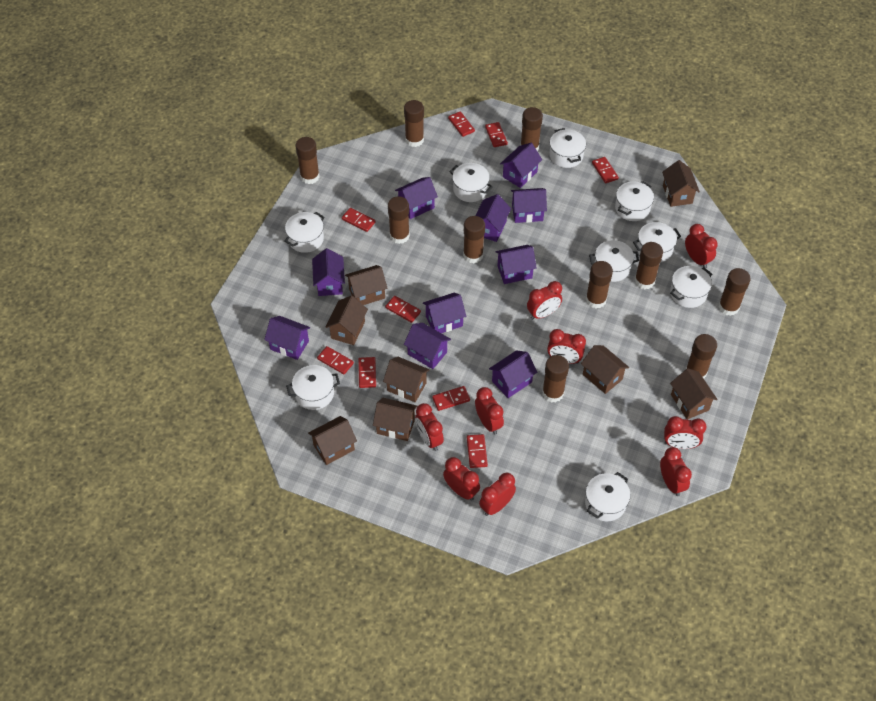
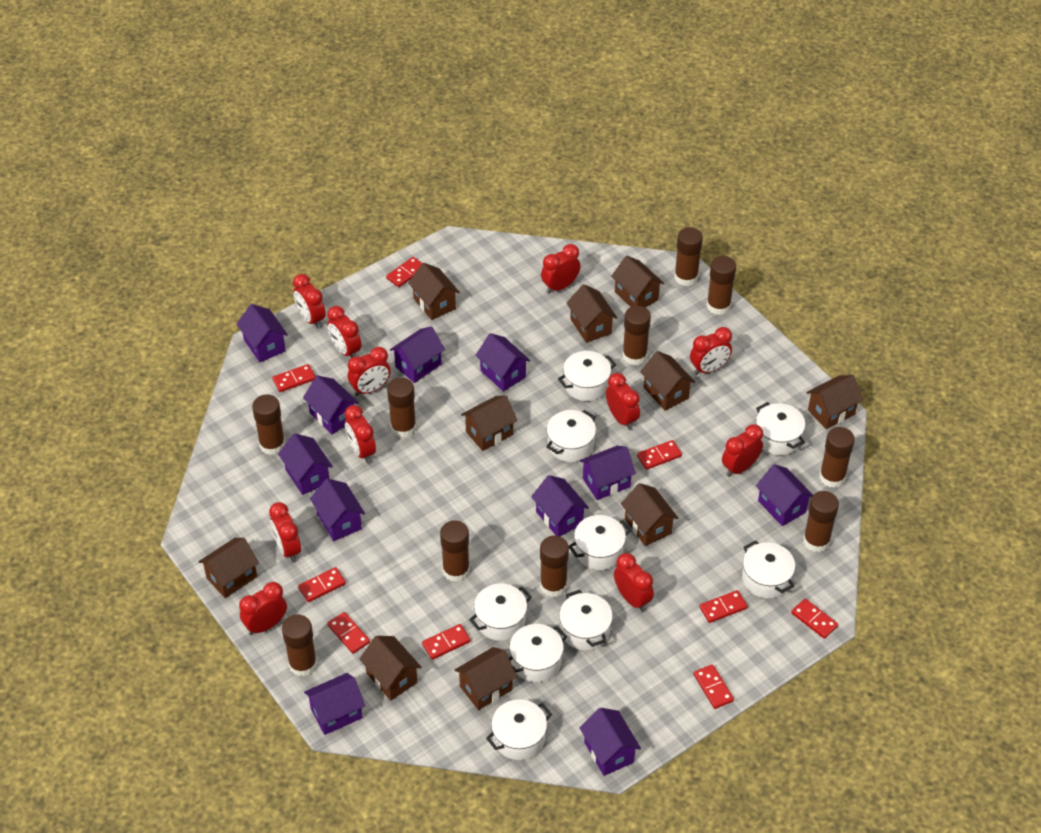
brown house: [308,416,357,465] [325,296,368,345] [345,265,387,305] [373,398,417,441] [383,357,430,402] [581,345,629,394] [662,160,700,207] [670,369,718,419] = 8 -> [198,538,259,598] [359,636,421,701] [408,263,460,320] [454,647,517,710] [461,395,518,451] [566,284,617,343] [611,256,664,308] [621,483,678,546] [640,351,695,411] [806,375,863,429] = 10
purple house: [264,316,310,360] [312,248,345,296] [395,177,438,219] [404,323,451,369] [423,293,466,333] [475,194,511,242] [489,350,537,398] [496,245,537,284] [500,143,542,188] [511,188,547,223] = 10 -> [237,304,288,362] [278,433,333,495] [303,375,359,434] [304,673,365,735] [310,478,365,541] [390,326,445,383] [476,333,531,391] [531,475,589,536] [579,446,636,500] [580,708,641,776] [756,464,813,526] = 11
red clock: [415,403,444,451] [443,457,480,501] [475,387,504,435] [479,472,516,516] [527,281,562,320] [547,329,586,364] [660,447,692,496] [664,416,707,449] [685,224,718,268] = 9 -> [239,582,287,635] [269,502,301,562] [293,274,326,328] [327,306,361,358] [344,405,376,463] [348,347,391,396] [541,244,580,294] [606,373,640,430] [614,553,654,612] [690,327,732,375] [722,424,763,477] = 11

